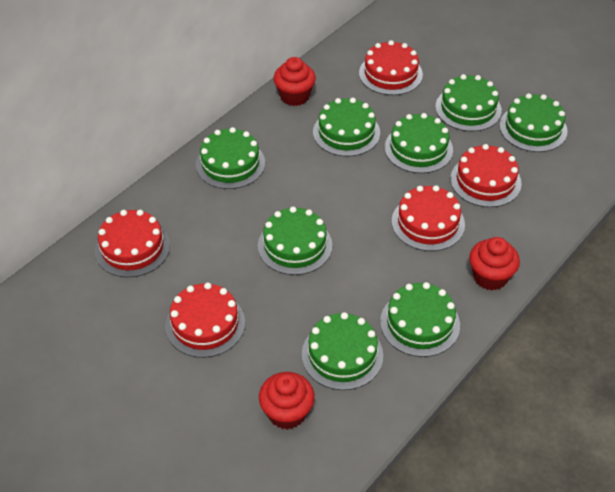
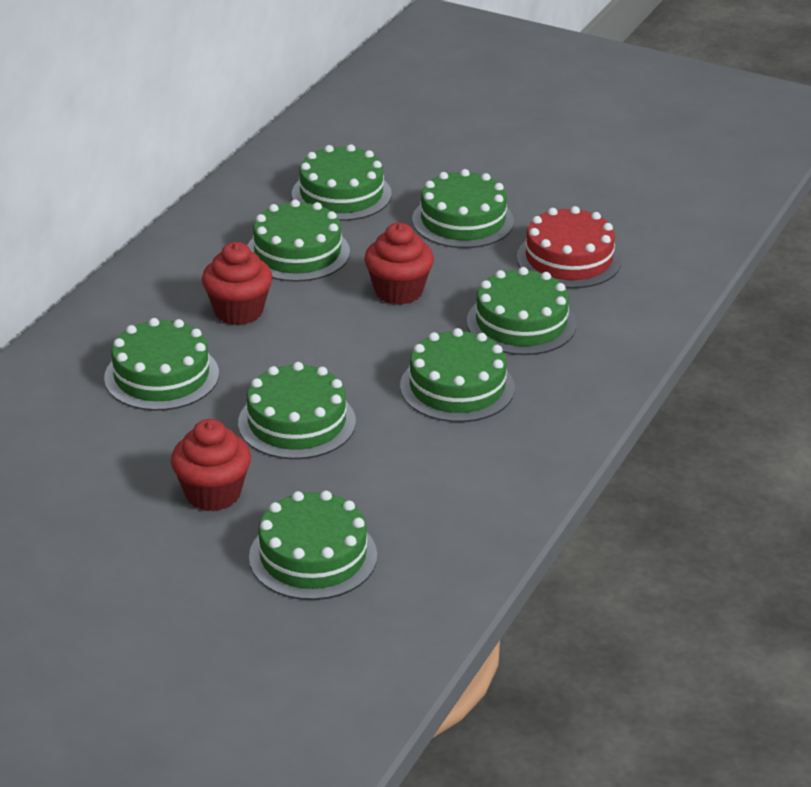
red cake: [95,210,170,277] [165,283,245,358] [359,40,423,95] [392,185,465,251] [450,144,522,207] = 5 -> [517,206,622,288] = 1

